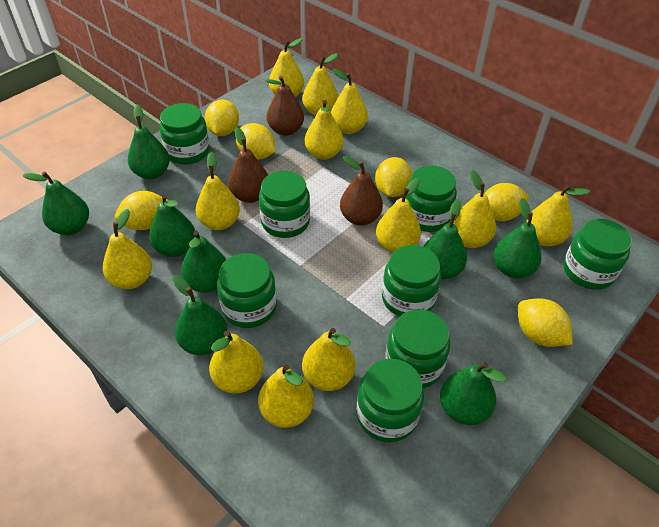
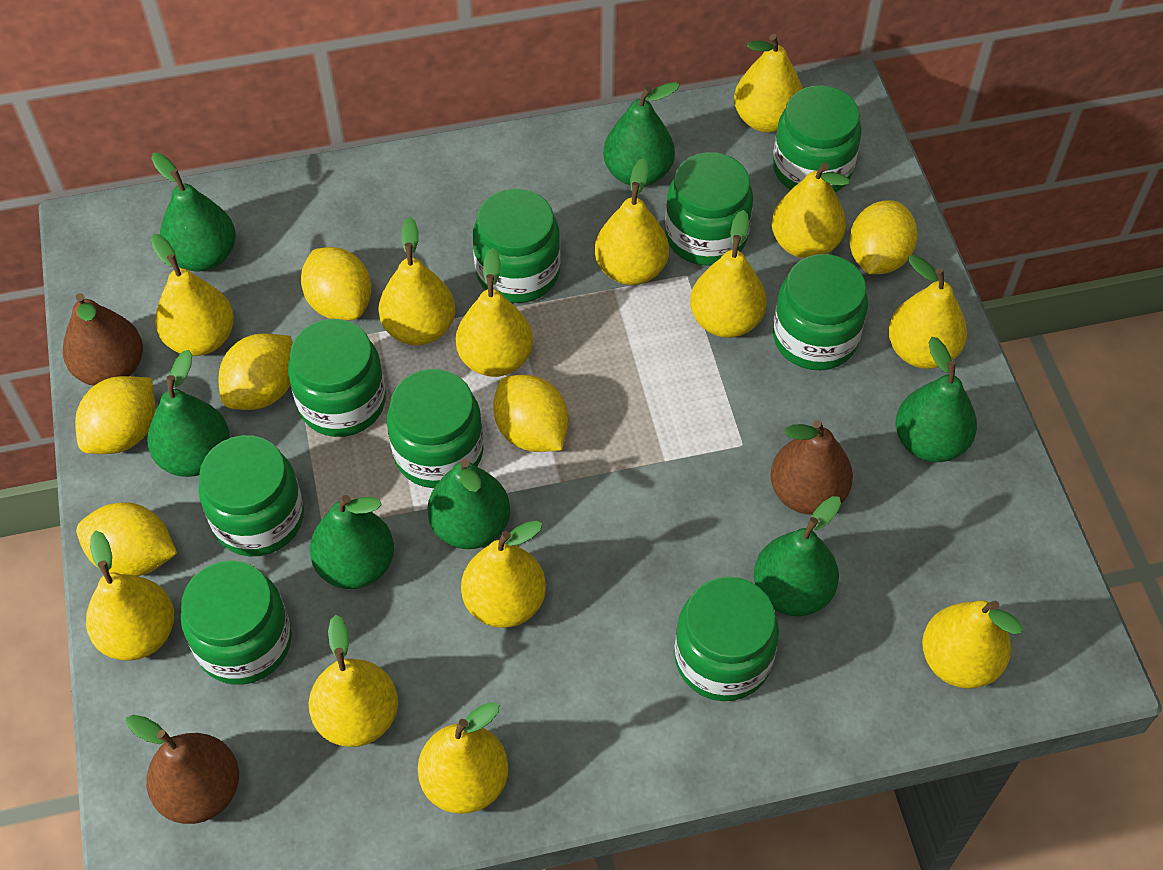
green jar: [160,103,210,165] [217,253,277,328] [259,171,310,238] [356,359,424,442] [382,245,441,317] [385,309,450,388] [405,165,457,232] [564,219,632,290] = 8 -> [181,560,292,685] [198,435,304,556] [288,319,386,437] [387,369,483,488] [473,189,561,303] [665,152,753,266] [674,576,779,701] [773,85,862,193] [773,254,868,370] = 9
green pear: [22,171,89,235] [128,104,170,179] [149,194,196,257] [173,275,227,355] [181,231,227,293] [423,200,467,279] [440,362,507,425] [494,198,541,278] = 8 -> [147,350,230,477] [151,153,236,272] [310,495,394,589] [427,459,510,549] [603,82,679,186] [754,496,841,616] [896,337,977,462] = 7
yellow pear: [103,209,152,289] [196,152,240,230] [209,331,264,394] [258,364,314,428] [269,38,304,97] [302,53,339,116] [302,328,355,391] [305,100,343,160] [331,69,368,134] [376,178,421,253] [453,170,496,248] [526,184,590,247] = 12 -> [86,531,174,661] [151,234,234,356] [309,615,398,747] [379,217,455,345] [418,702,508,814] [456,248,533,377] [461,520,546,628] [595,158,669,285] [690,210,767,338] [734,34,803,133] [771,163,850,258] [888,255,967,369] [922,600,1023,689] = 13

